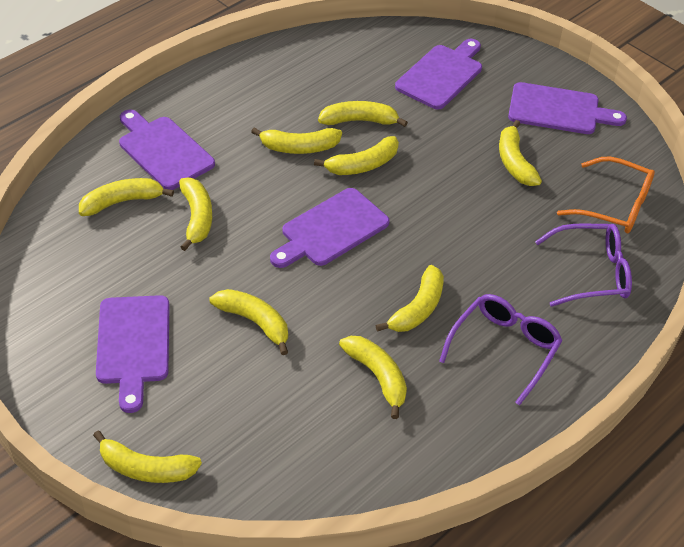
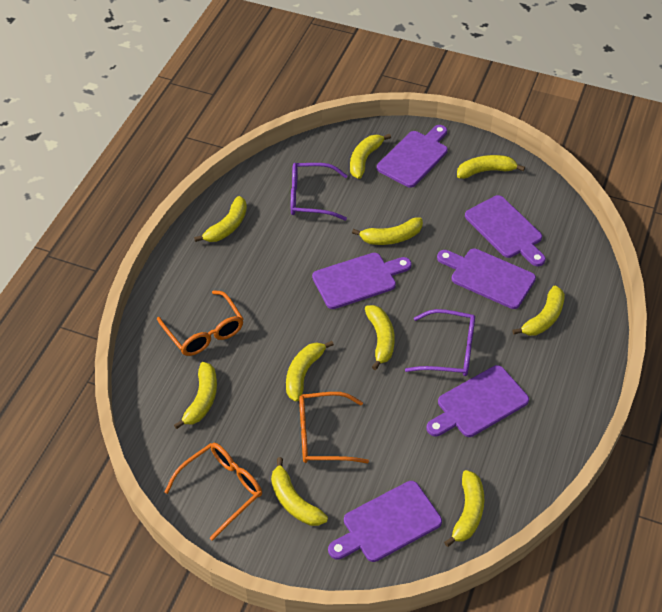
orange glasses: [557,157,655,233] = 1 -> [157,290,243,356] [165,443,262,541] [299,392,369,463] = 3
purple cutting board: [96,295,170,413] [119,110,215,190] [270,188,389,268] [395,39,482,110] [508,82,627,134] = 5 -> [312,253,412,309] [328,481,442,562] [377,125,448,188] [426,365,529,437] [437,248,536,309] [465,195,546,266] = 6

